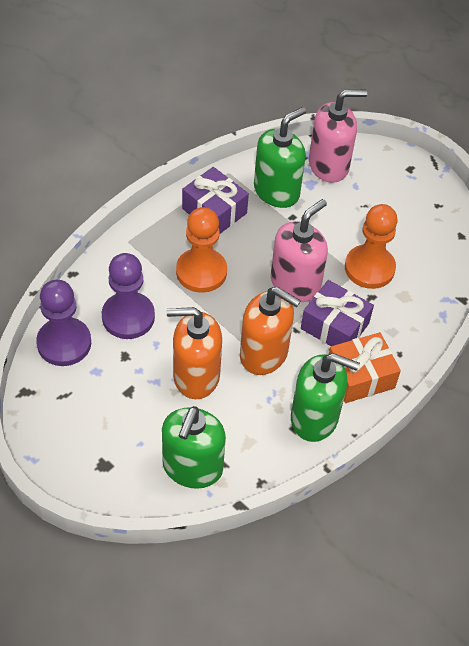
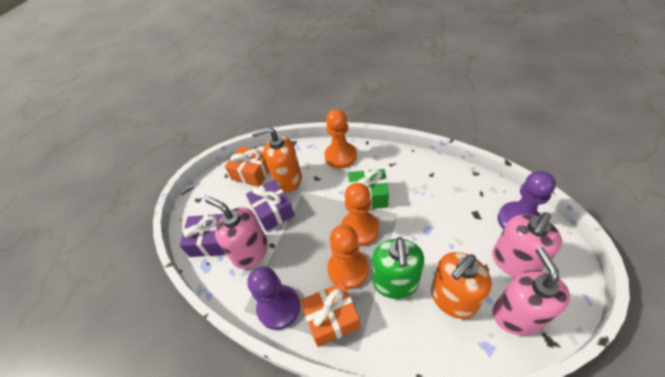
green gift: none = 0 -> [348,169,389,209] = 1
green soap dispenser: [162,406,226,489] [254,107,306,208] [291,353,360,442] = 3 -> [372,237,424,299] = 1
orange gift: [329,332,401,403] = 1 -> [225,146,270,187] [300,282,361,347] = 2
orange pawn: [176,207,227,293] [345,204,398,289] = 2 -> [324,109,357,169] [327,225,369,289] [341,183,379,246] = 3
pink soap dispenser: [271,199,328,302] [309,90,367,183] = 2 -> [205,197,268,269] [492,212,562,277] [492,247,570,336] = 3

